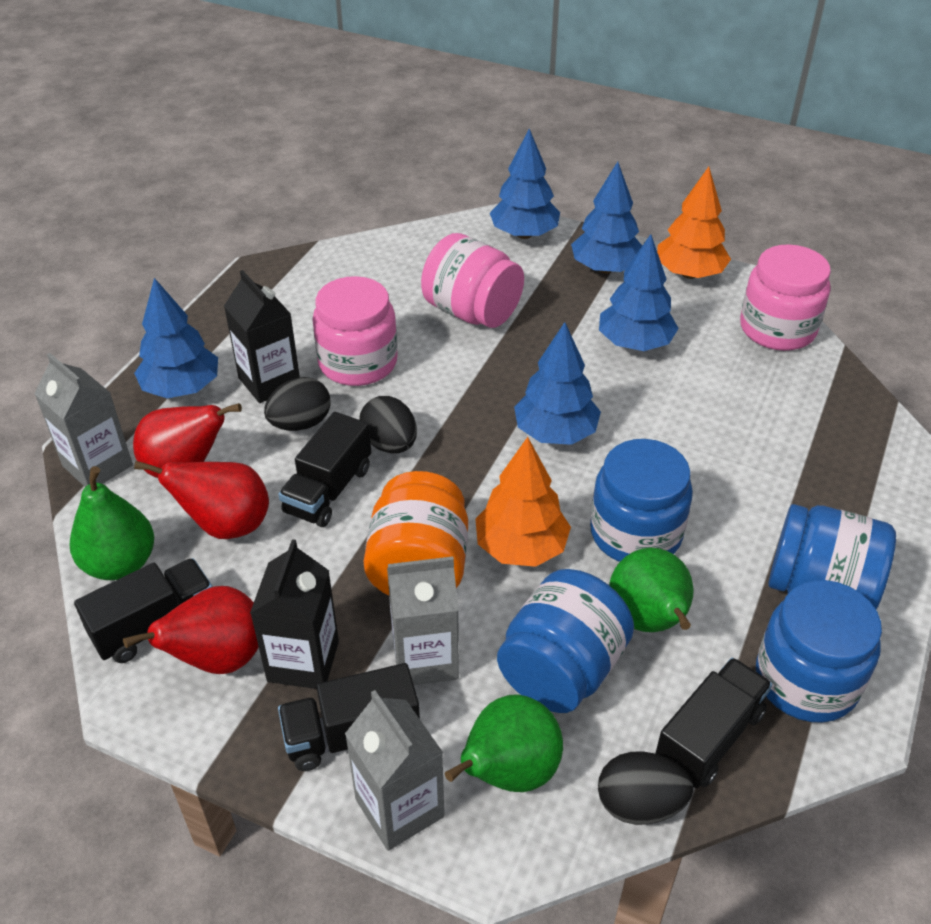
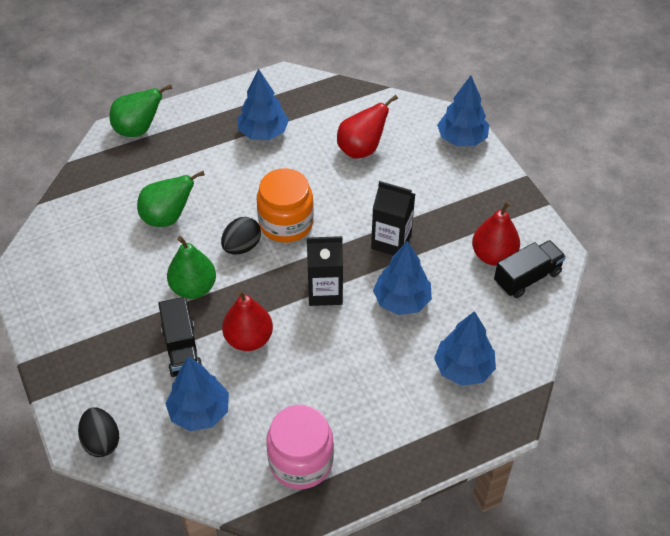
black egg: [264,377,331,431] [359,396,417,453] [598,751,693,825] = 3 -> [78,407,119,457] [221,217,261,254] = 2
black truck: [74,558,213,663] [278,412,371,527] [278,663,420,771] [655,658,772,788] = 4 -> [158,297,202,377] [494,240,566,298] = 2
blue jar: [497,569,634,713] [590,439,693,562] [756,580,882,723] [768,504,896,610] = 4 -> none = 0
grey carton: [34,353,133,487] [345,690,444,851] [387,556,459,685] = 3 -> none = 0
orange tree: [475,437,571,567] [657,167,731,279] = 2 -> none = 0
pink jar: [312,276,398,386] [421,233,524,328] [740,244,831,351] = 3 -> [266,405,334,489] = 1

